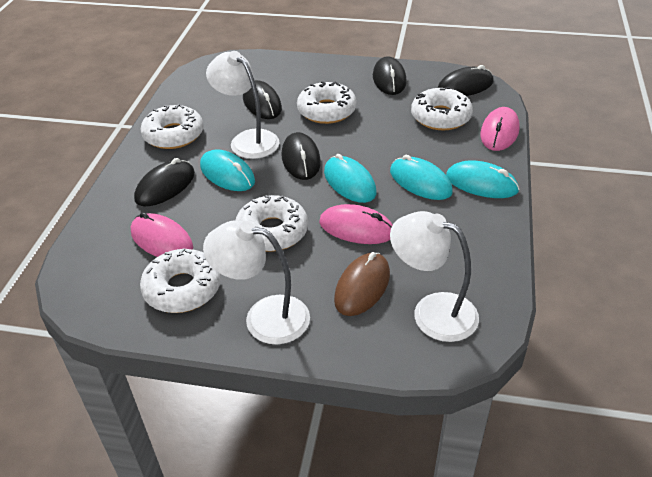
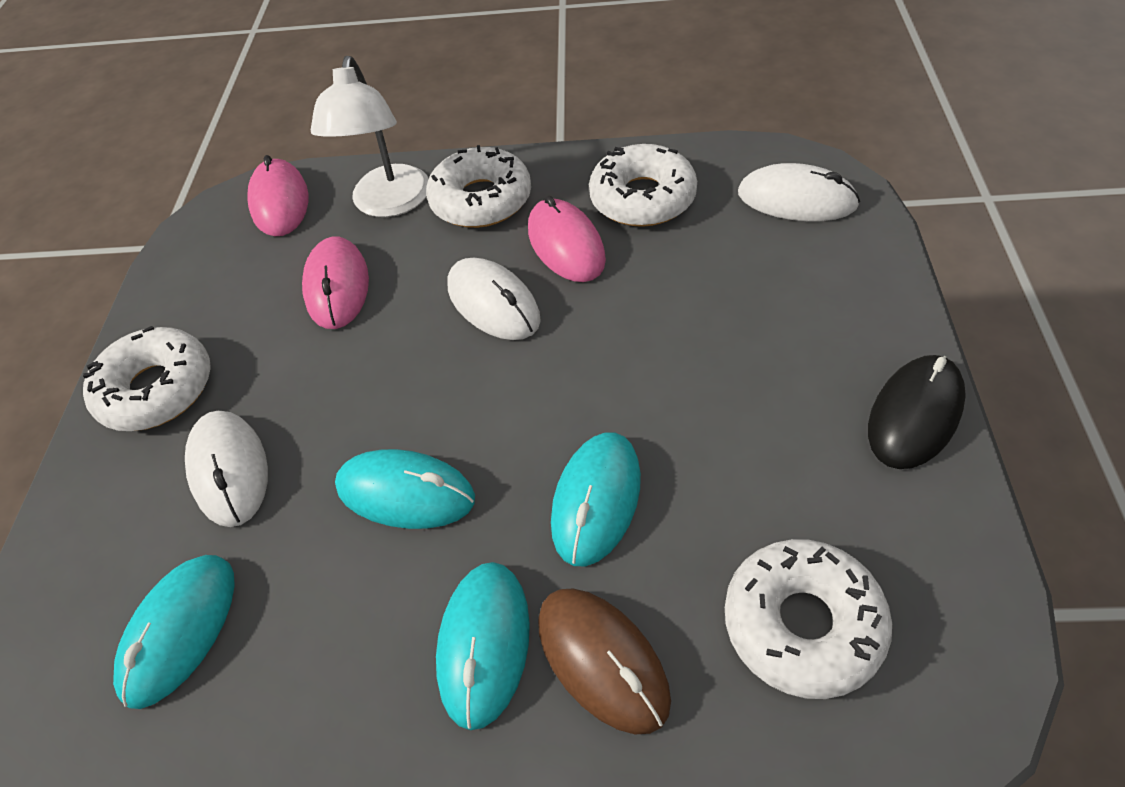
black mouse: [134,158,195,206] [243,80,282,119] [281,132,321,180] [373,56,407,95] [438,65,494,96] = 5 -> [868,355,966,469] = 1
white donut: [140,104,203,149] [140,248,221,313] [236,195,308,252] [297,81,357,124] [411,87,473,130] = 5 -> [83,326,211,431] [426,145,531,228] [589,144,697,227] [725,539,892,699] = 4
white lamp: [203,220,310,345] [206,51,280,159] [390,211,479,342] = 3 -> [311,56,429,217] = 1
white mouse: none = 0 -> [185,411,268,527] [447,258,541,340] [738,163,860,221] = 3

